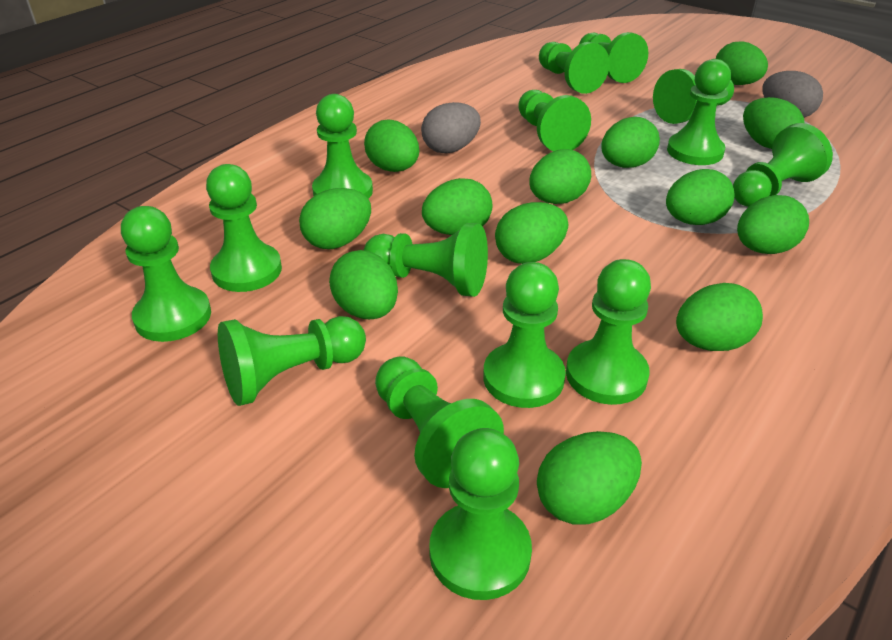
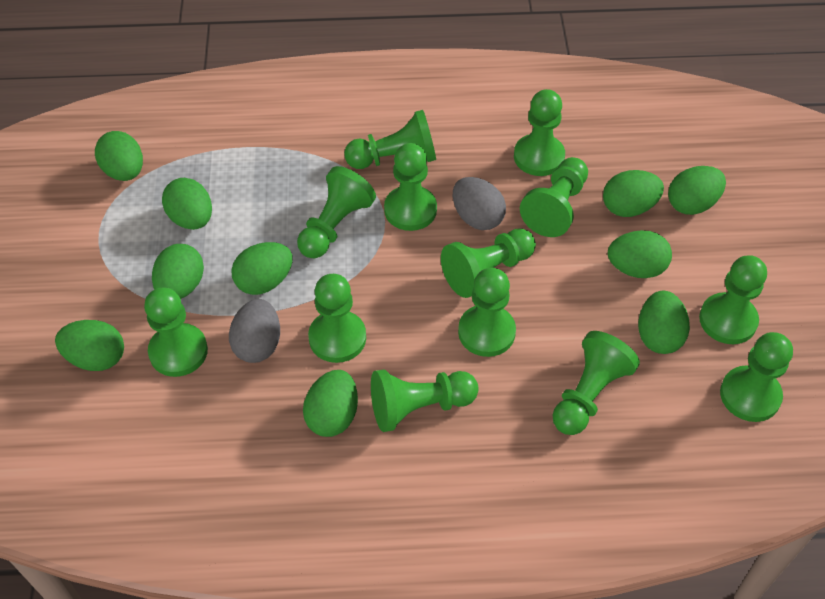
green egg: [299,188,371,249] [329,250,398,319] [364,120,419,172] [422,178,492,235] [495,202,568,264] [529,149,591,204] [537,431,642,525] [601,117,660,168] [666,169,735,225] [676,283,763,351] [716,41,768,85] [737,195,809,254] [743,97,804,149] = 13 -> [55,320,124,371] [95,131,143,181] [152,244,204,299] [162,178,212,230] [231,242,293,295] [303,370,358,437] [603,170,664,217] [608,230,672,278] [638,291,690,354] [668,166,726,215] = 10
green pawn: [121,206,211,342] [206,164,282,292] [218,316,366,406] [312,94,373,199] [364,223,488,297] [375,356,504,488] [429,428,532,600] [483,262,566,408] [518,90,591,151] [539,42,610,94] [566,259,651,405] [579,32,648,83] [653,69,734,124] [667,59,731,165] [733,123,833,207] = 15 -> [144,288,208,377] [297,166,376,258] [308,274,366,363] [344,110,436,169] [371,369,479,432] [384,143,437,231] [441,228,536,298] [458,268,516,357] [514,89,565,176] [520,157,588,237] [553,331,640,435] [699,255,767,344] [720,332,793,422] = 13

